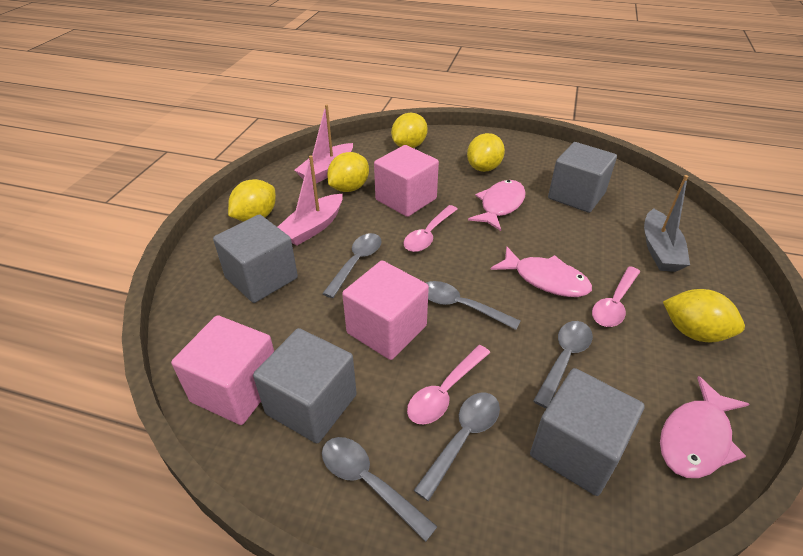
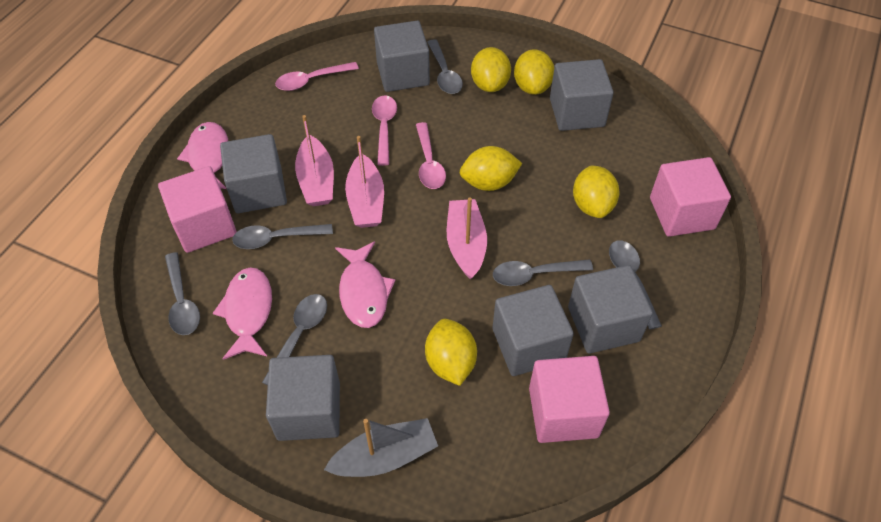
grey cube: [213,214,298,303] [253,328,357,443] [530,368,645,496] [548,142,617,213] = 4 -> [220,134,287,213] [266,355,340,441] [374,21,430,92] [492,285,574,376] [550,59,614,131] [568,265,653,354] = 6
grey spoon: [322,233,382,298] [322,437,438,542] [413,393,500,501] [426,281,520,330] [533,321,593,409] = 5 -> [165,252,200,335] [232,224,333,249] [262,294,327,385] [427,39,463,94] [493,259,593,286] [609,240,662,329] = 6
pink boat: [278,155,343,245] [294,104,353,184] = 2 -> [295,115,334,206] [345,136,384,228] [447,197,487,280] = 3

